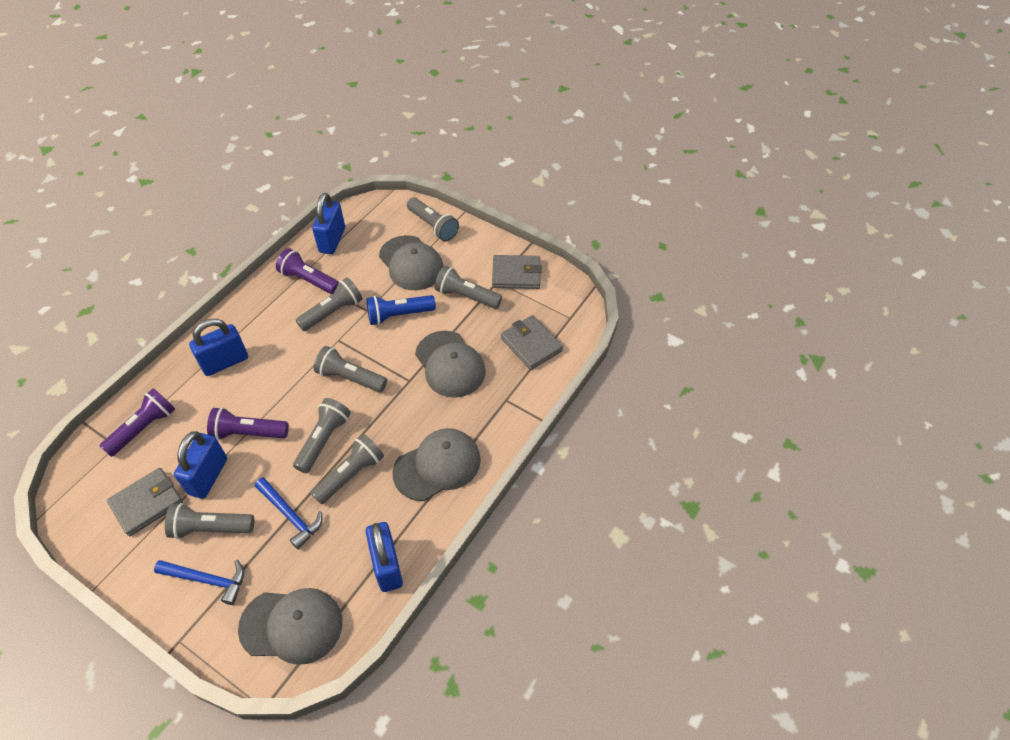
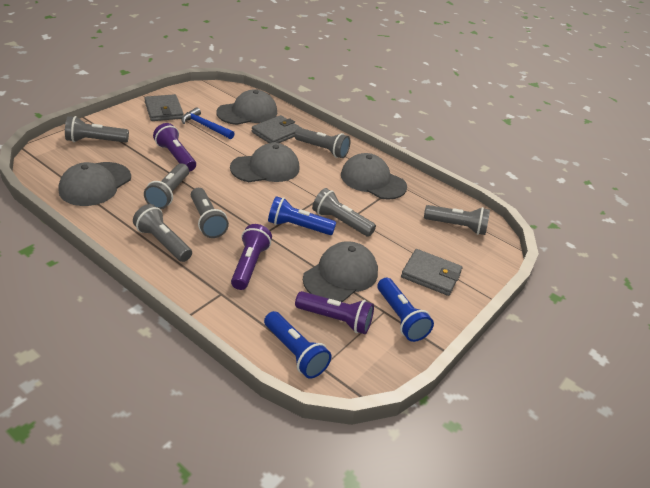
blue flashlight: [366,295,436,325] = 1 -> [264,311,331,378] [268,196,336,235] [377,278,434,342] = 3
blue hammer: [154,560,244,605] [255,477,322,549] = 2 -> [181,107,235,139] = 1
blue padlock: [174,431,227,499] [189,319,248,376] [312,193,345,254] [366,522,403,592] = 4 -> none = 0
grey cap: [238,588,343,665] [379,235,444,290] [392,428,481,501] [415,331,486,398] = 4 -> [58,162,131,206] [216,89,277,125] [230,143,300,182] [303,241,378,302] [341,153,407,200] = 5

